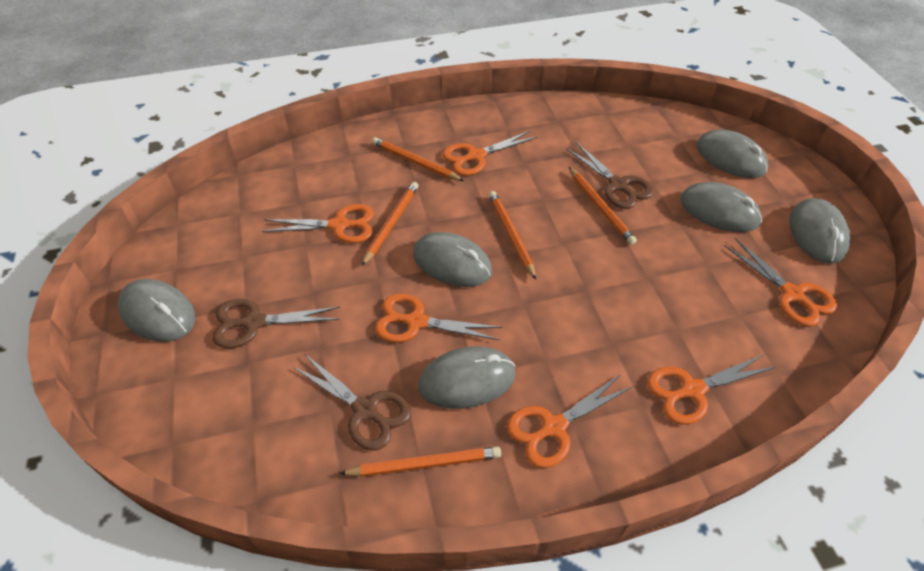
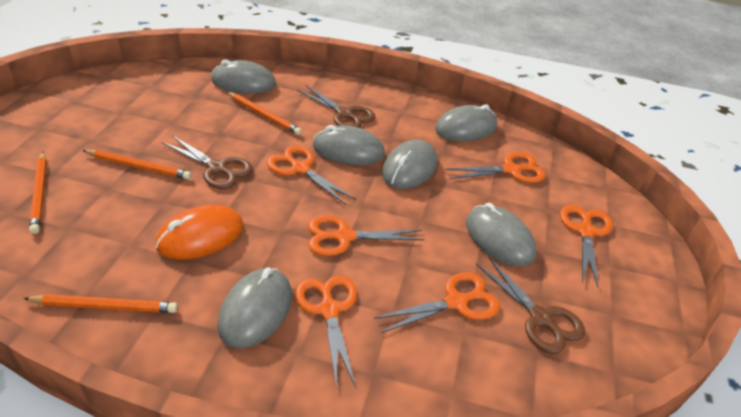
orange mouse: none = 0 -> [156,205,244,260] = 1
orange pencil: [339,447,501,477] [362,182,419,266] [372,137,464,181] [489,191,536,280] [569,167,637,245] = 5 -> [23,294,178,313] [29,152,47,234] [82,150,191,180] [227,92,302,135] = 4

